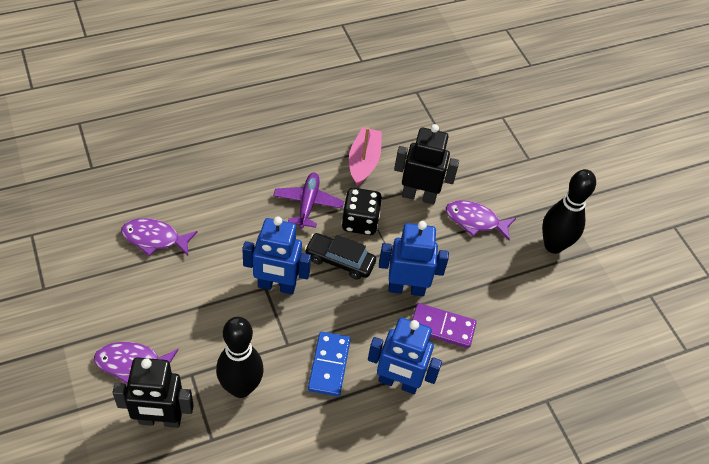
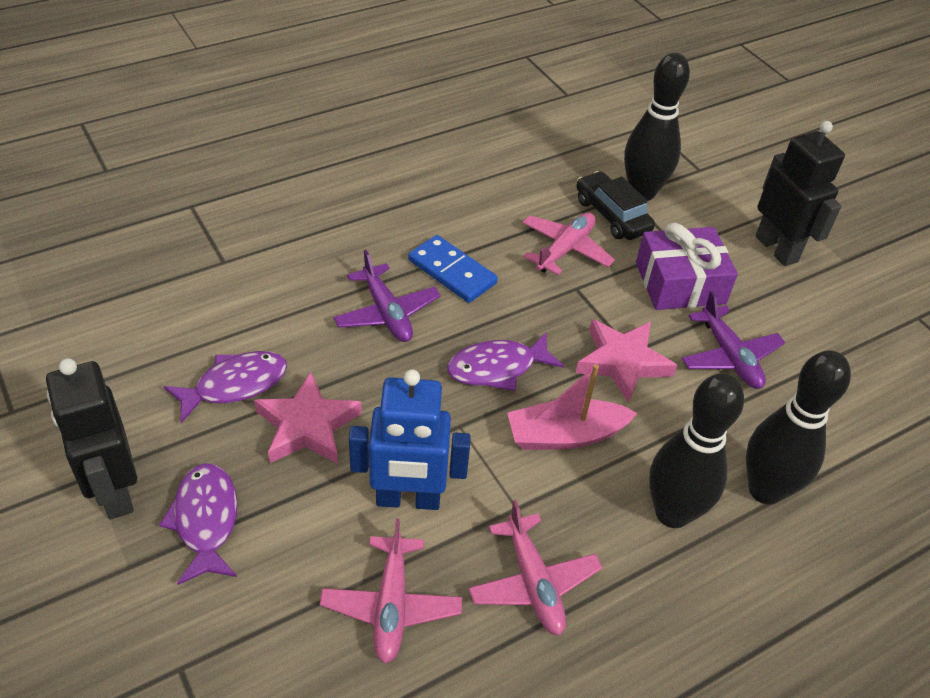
black bowling pin: [216,317,264,398] [542,169,596,254] = 2 -> [624,53,690,201] [649,373,744,528] [746,350,851,505] = 3
black dice: [341,188,382,235] = 1 -> none = 0
blue robot: [242,216,311,294] [368,318,442,394] [379,221,449,296] = 3 -> [349,369,471,510] = 1
pink plane: none = 0 -> [320,518,462,664] [468,500,602,635] [522,213,615,276] = 3
pink star: none = 0 -> [254,372,362,464] [576,319,677,403] = 2
purple domino: [412,303,477,348] = 1 -> none = 0
purple gift: none = 0 -> [636,223,738,310] = 1
purple plane: [273,172,344,229] = 1 -> [333,250,441,342] [682,291,785,389] = 2

